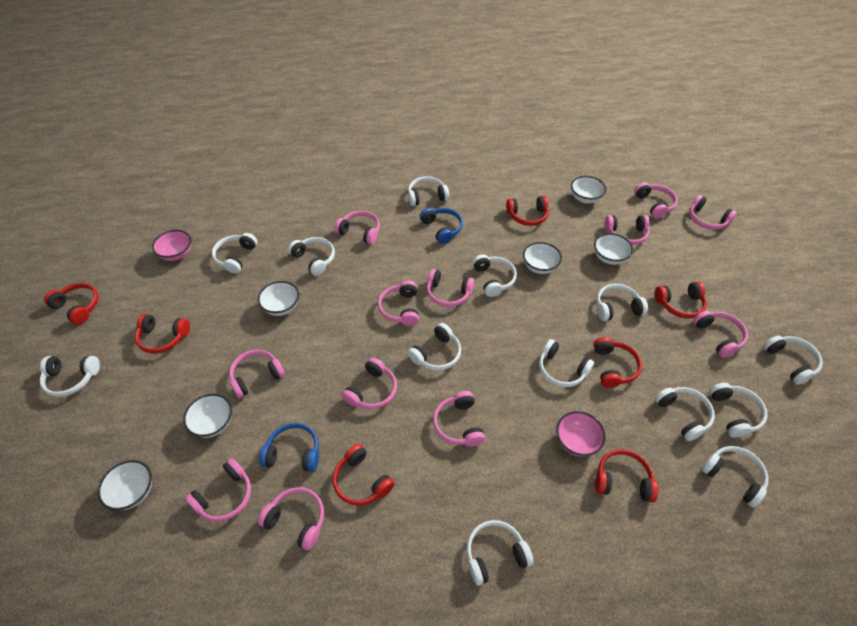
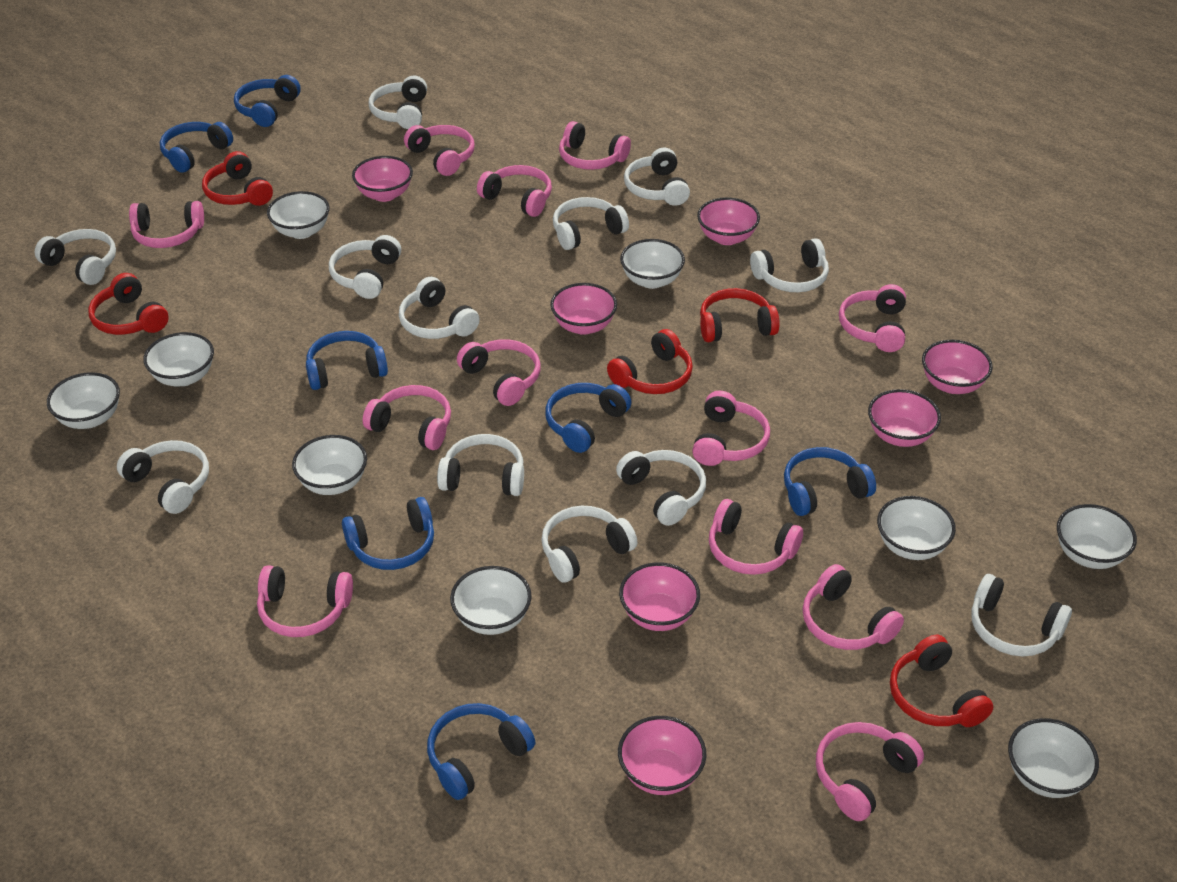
blue headphones: [259,423,319,472] [420,208,463,244] = 2 -> [160,122,233,173] [234,75,301,127] [306,331,388,390] [342,497,434,570] [427,703,535,800] [545,383,632,453] [784,447,876,516] = 7
pink bowl: [152,230,191,261] [556,411,606,457] = 2 -> [352,156,413,202] [550,283,617,335] [618,716,707,795] [619,562,700,631] [697,197,760,245] [868,389,941,447] [922,340,993,394] = 7
red headphones: [44,283,99,325] [135,314,190,353] [333,444,395,506] [506,196,549,226] [593,337,642,388] [595,449,658,503] [655,281,707,318] = 7 -> [88,273,169,335] [202,151,273,206] [607,329,693,394] [700,288,780,342] [890,635,993,727] = 5
white bowl: [97,460,152,510] [183,394,232,438] [258,281,299,316] [523,242,562,274] [571,176,606,203] [594,233,633,265] = 6 -> [47,372,120,429] [143,332,214,386] [267,191,330,239] [292,435,367,495] [450,566,532,635] [620,239,685,289] [877,496,956,560] [1008,718,1099,798] [1057,504,1137,569] = 9
white headphones: [40,356,100,397] [212,233,257,274] [288,237,335,276] [408,176,449,206] [408,323,461,371] [467,520,534,586] [472,254,517,297] [539,339,594,387] [597,284,648,321] [655,387,715,441] [702,446,769,508] [709,383,768,438] [763,335,823,385] = 13 -> [35,229,116,285] [117,440,209,514] [329,235,401,299] [369,76,427,129] [399,277,480,339] [437,434,524,496] [541,506,637,583] [553,197,629,250] [616,450,706,526] [624,148,690,206] [750,238,829,292] [971,574,1072,657] = 12

